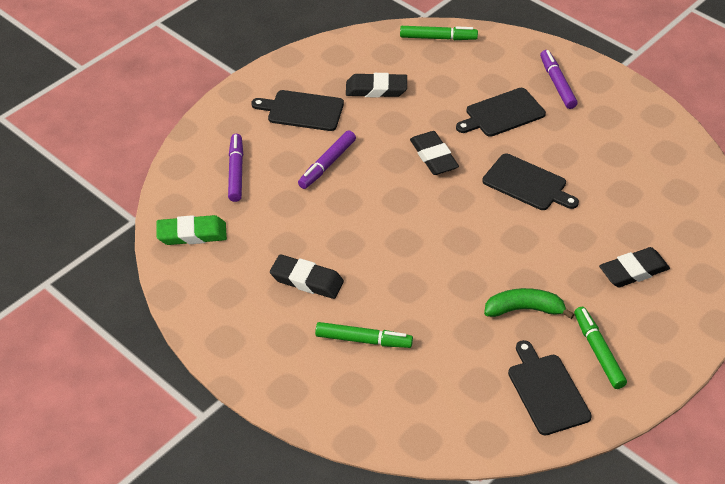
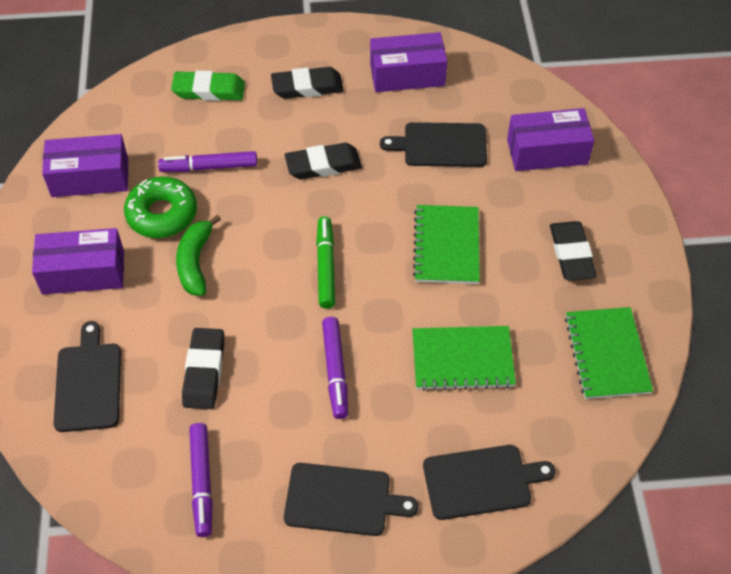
green donut: none = 0 -> [124,177,197,238] = 1
green marker: [315,322,413,348] [400,26,478,40] [574,307,627,389] = 3 -> [316,216,335,309] = 1
green notebook: none = 0 -> [412,326,516,391] [413,205,480,284] [565,307,653,399] = 3
purple box: none = 0 -> [32,228,124,294] [42,134,128,197] [370,32,447,92] [507,108,594,171] = 4

